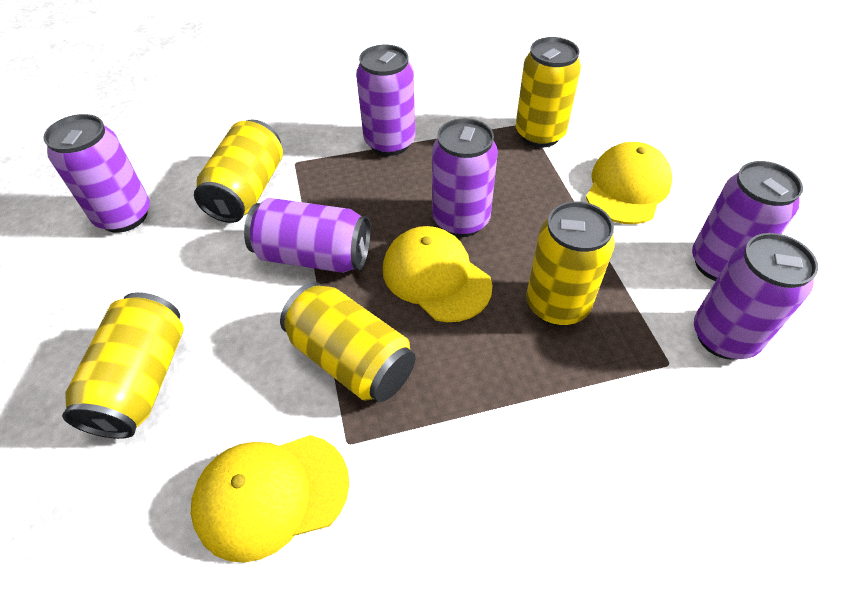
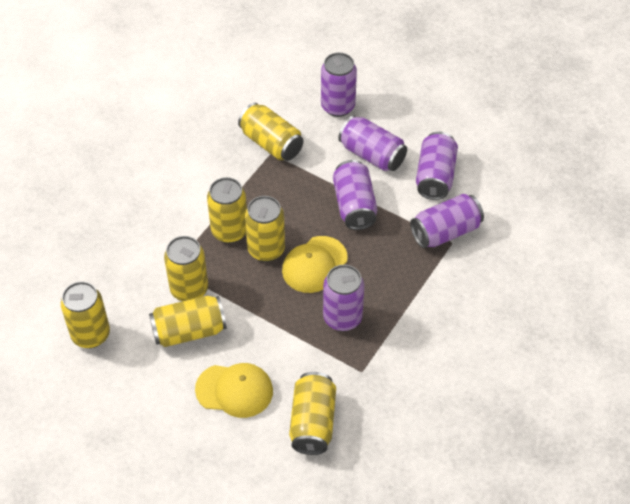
yellow can: [62,292,184,439] [194,119,283,223] [280,282,415,402] [516,37,581,147] [526,201,615,326] = 5 -> [61,281,110,348] [149,296,227,347] [164,236,208,301] [207,177,247,243] [238,103,303,161] [245,196,285,262] [289,372,336,455] = 7
yellow cap: [191,435,349,563] [383,226,493,322] [586,142,672,224] = 3 -> [195,363,273,418] [282,236,348,293] = 2

